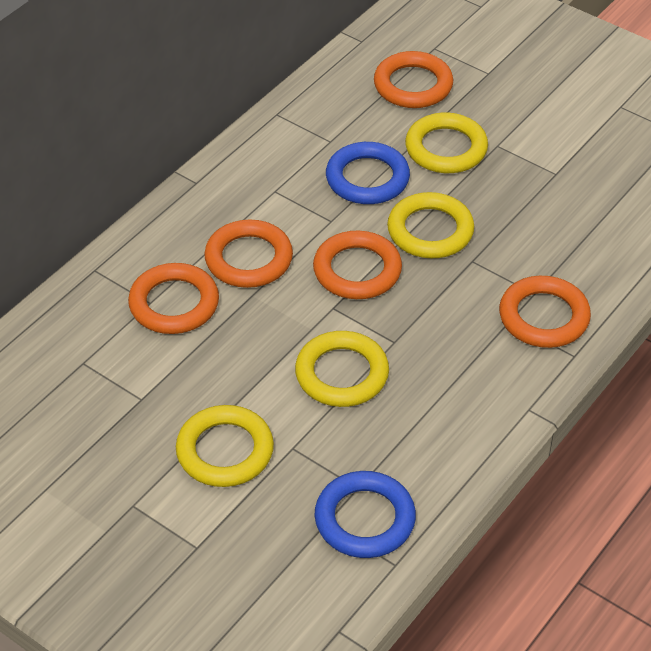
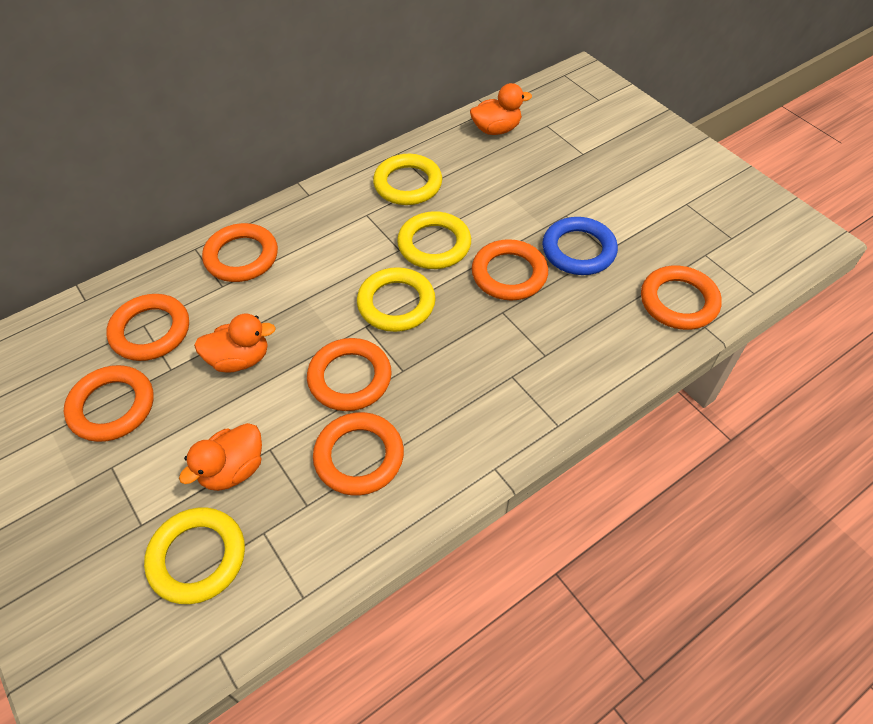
blue ring: [315,471,416,558] [326,142,410,204] = 2 -> [542,217,618,275] = 1
orange duck: none = 0 -> [179,423,262,491] [194,314,276,373] [470,83,532,135] = 3
orange ring: [128,263,219,334] [204,220,293,288] [313,231,402,299] [374,51,453,108] [499,276,591,348] = 5 -> [64,365,154,442] [106,294,189,361] [202,223,278,282] [307,338,392,411] [313,412,404,495] [472,239,548,300] [641,265,722,330] = 7

